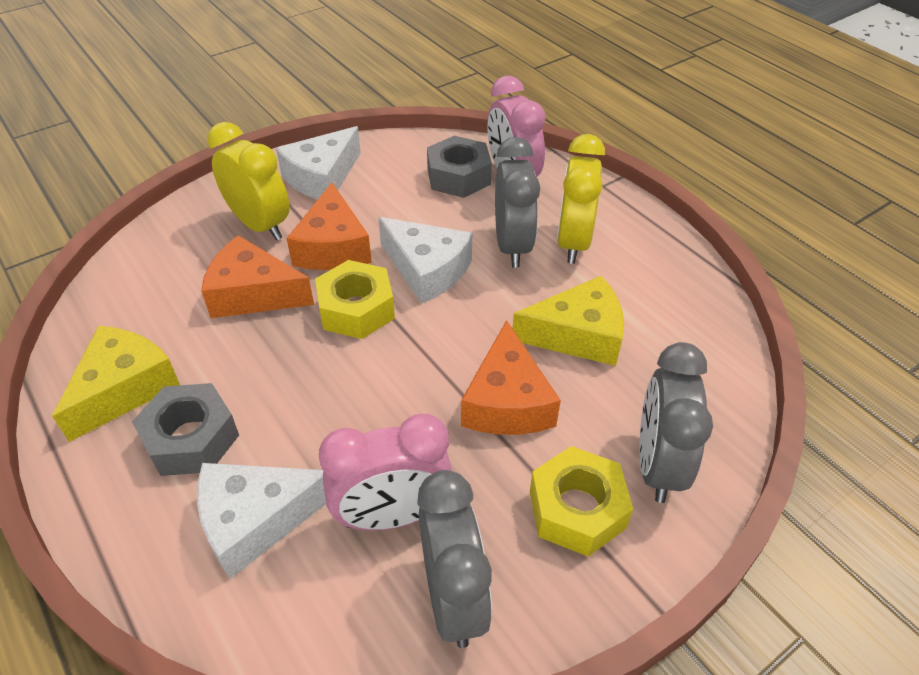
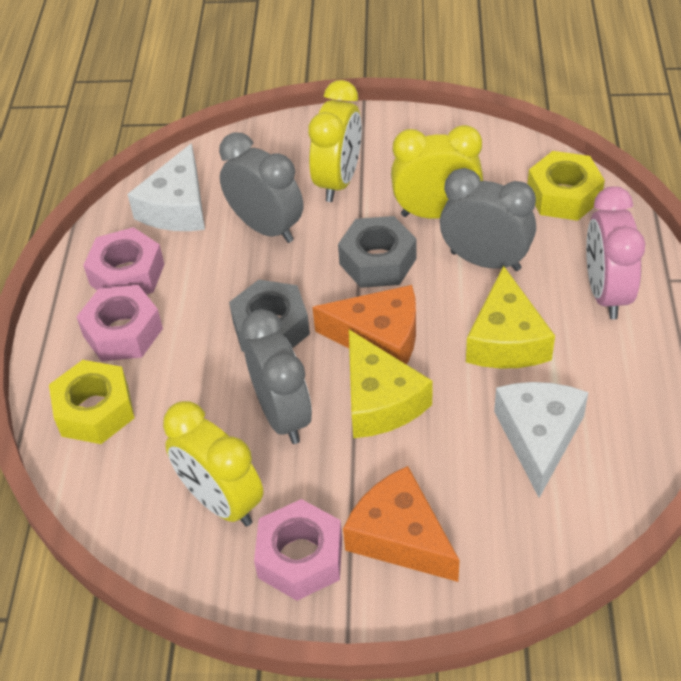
orange cheese: [201,235,314,318] [286,182,372,270] [461,320,561,435] = 3 -> [313,285,416,364] [343,466,460,582] = 2
pink clock: [319,414,452,531] [488,76,546,177] = 2 -> [586,186,645,320] = 1
pink nut: none = 0 -> [77,285,163,361] [83,227,165,294] [254,499,342,601] = 3
white cheese: [197,463,326,579] [276,126,361,200] [378,217,472,304] = 3 -> [127,143,205,231] [494,382,589,498] = 2
yellow clock: [207,122,290,240] [557,134,605,264] = 2 -> [163,401,263,526] [308,80,362,202] [391,125,483,219] = 3

